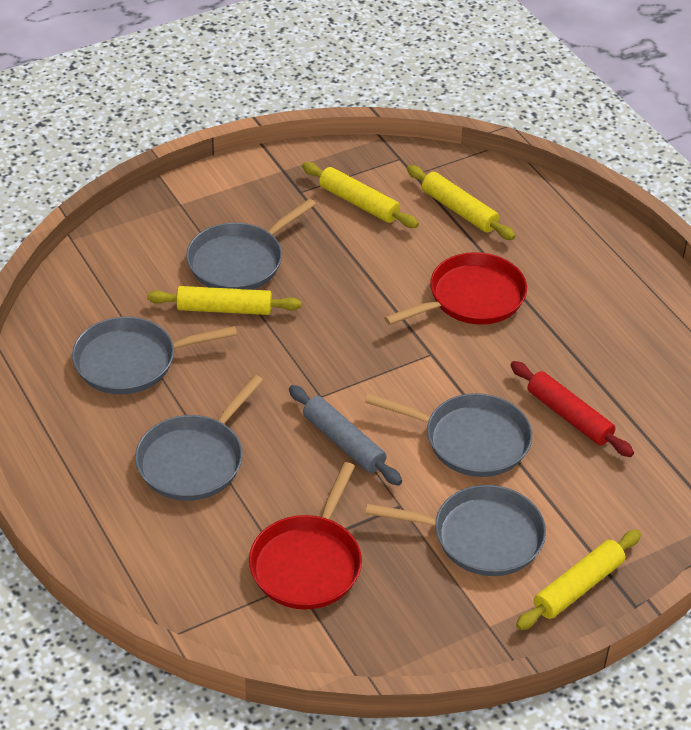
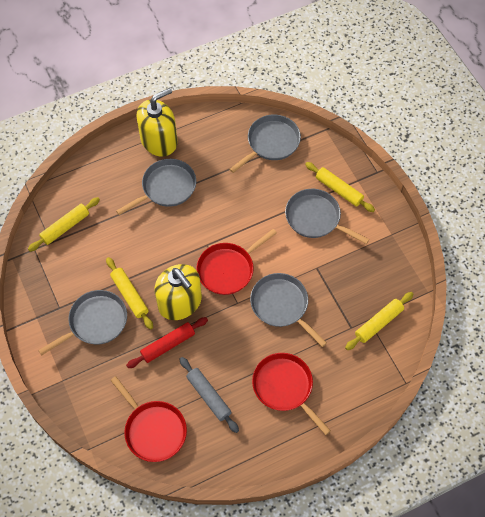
red pan: [249,462,362,610] [384,252,527,325] = 2 -> [110,376,187,462] [196,229,277,295] [252,353,331,435] = 3
yellow soap dispenser: none = 0 -> [136,88,178,157] [154,264,202,320] = 2

